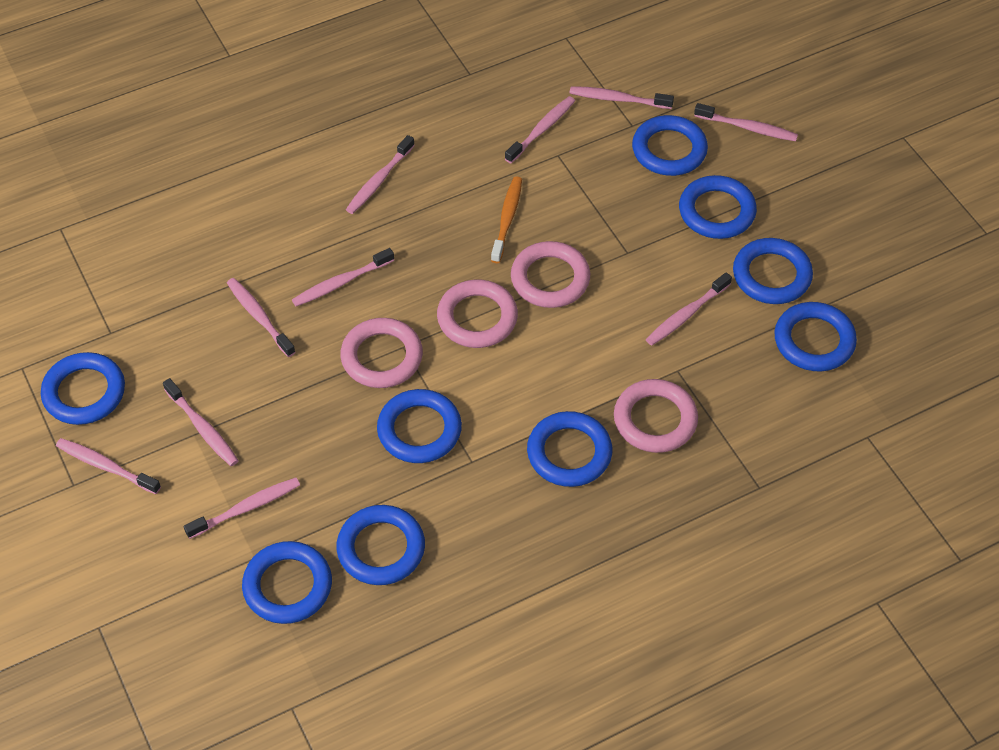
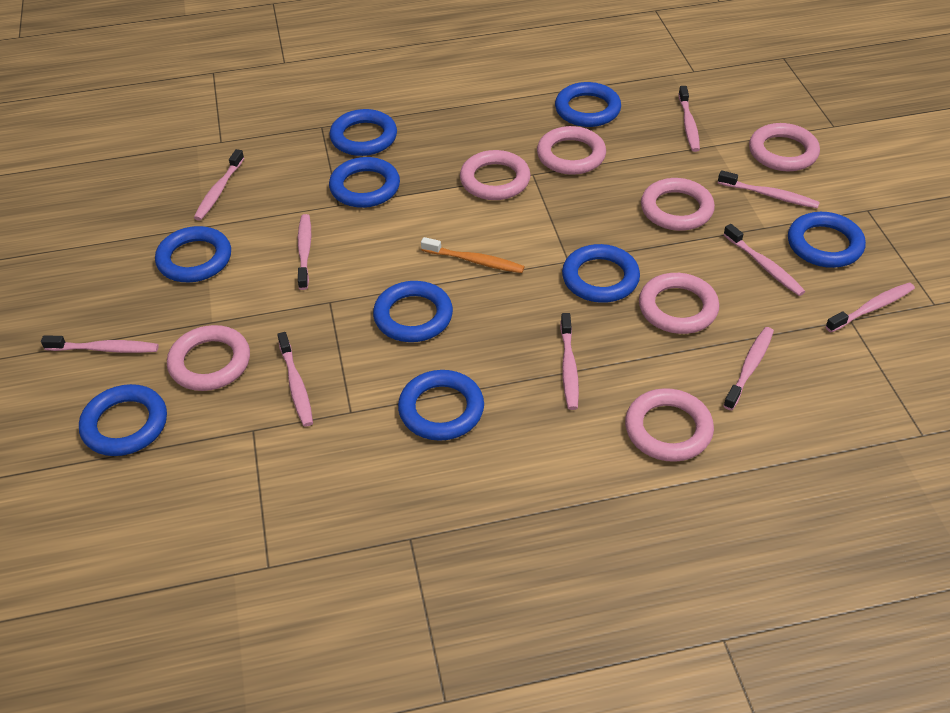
pink ring: [340,318,423,388] [437,280,518,348] [511,241,590,308] [614,379,698,453] = 4 -> [167,325,250,391] [460,150,531,200] [537,126,606,175] [625,388,714,462] [639,273,719,334] [641,178,715,231] [749,123,820,171] = 7

